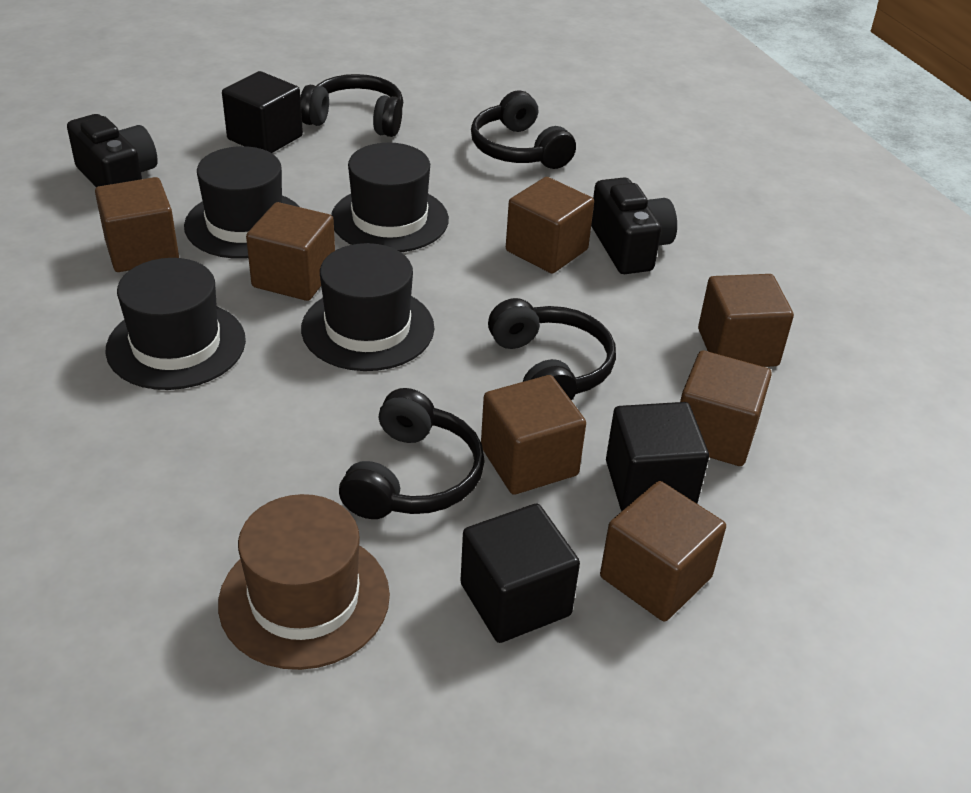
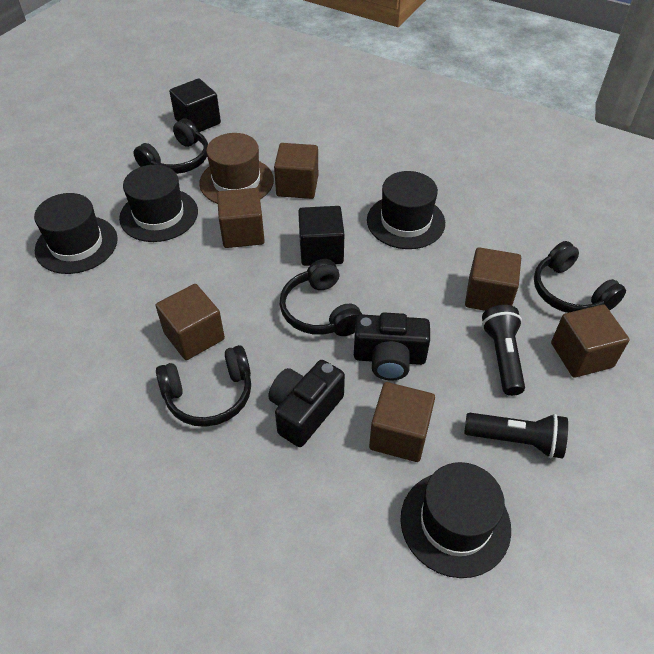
black cube: [222,71,303,153] [460,503,580,643] [606,402,709,511] = 3 -> [169,78,221,132] [298,206,344,266] = 2
black flashlight: none = 0 -> [464,413,568,459] [482,305,525,396] = 2
brown cube: [95,177,179,272] [246,202,335,301] [481,375,586,495] [506,177,594,274] [600,481,726,621] [680,350,772,466] [698,274,794,367] = 7 -> [156,284,225,360] [217,188,265,248] [274,143,318,199] [369,382,435,462] [465,247,521,311] [551,305,630,378] = 6

